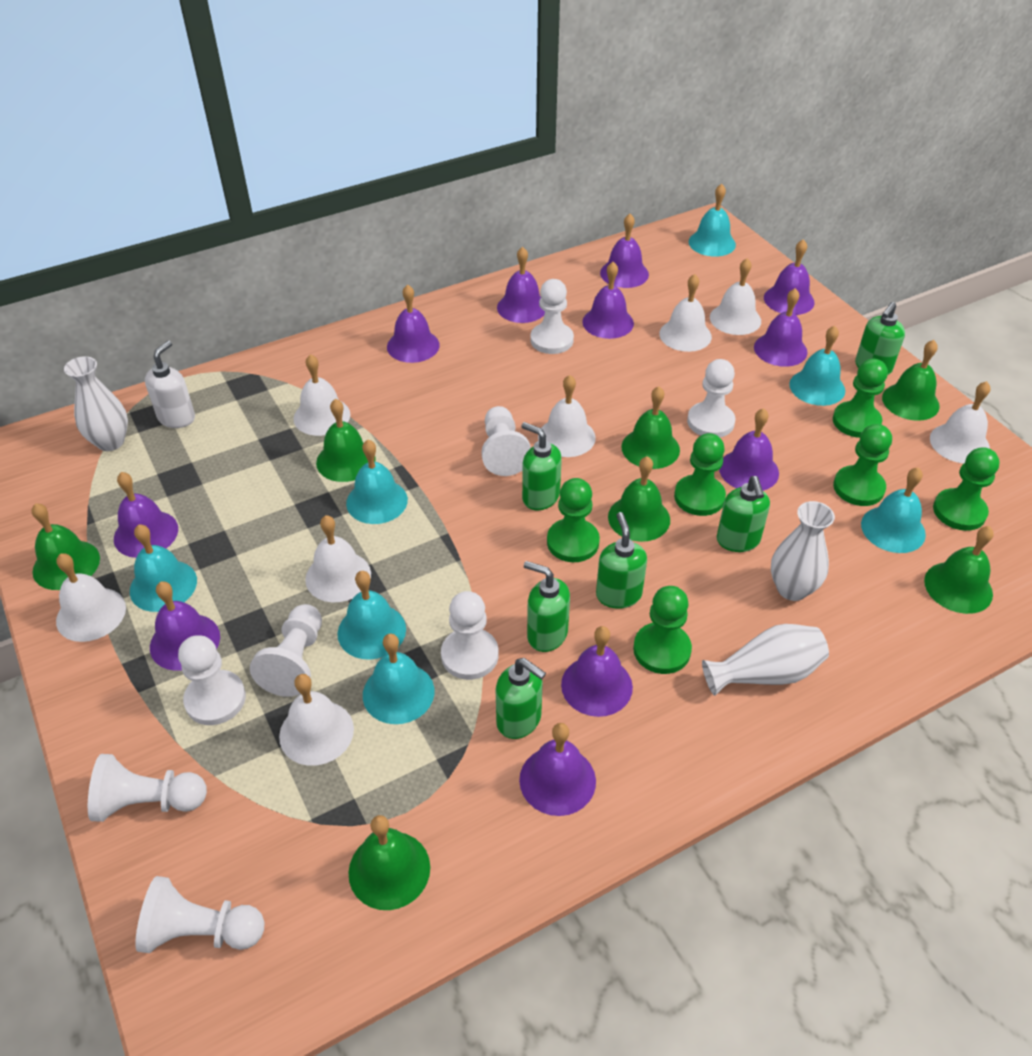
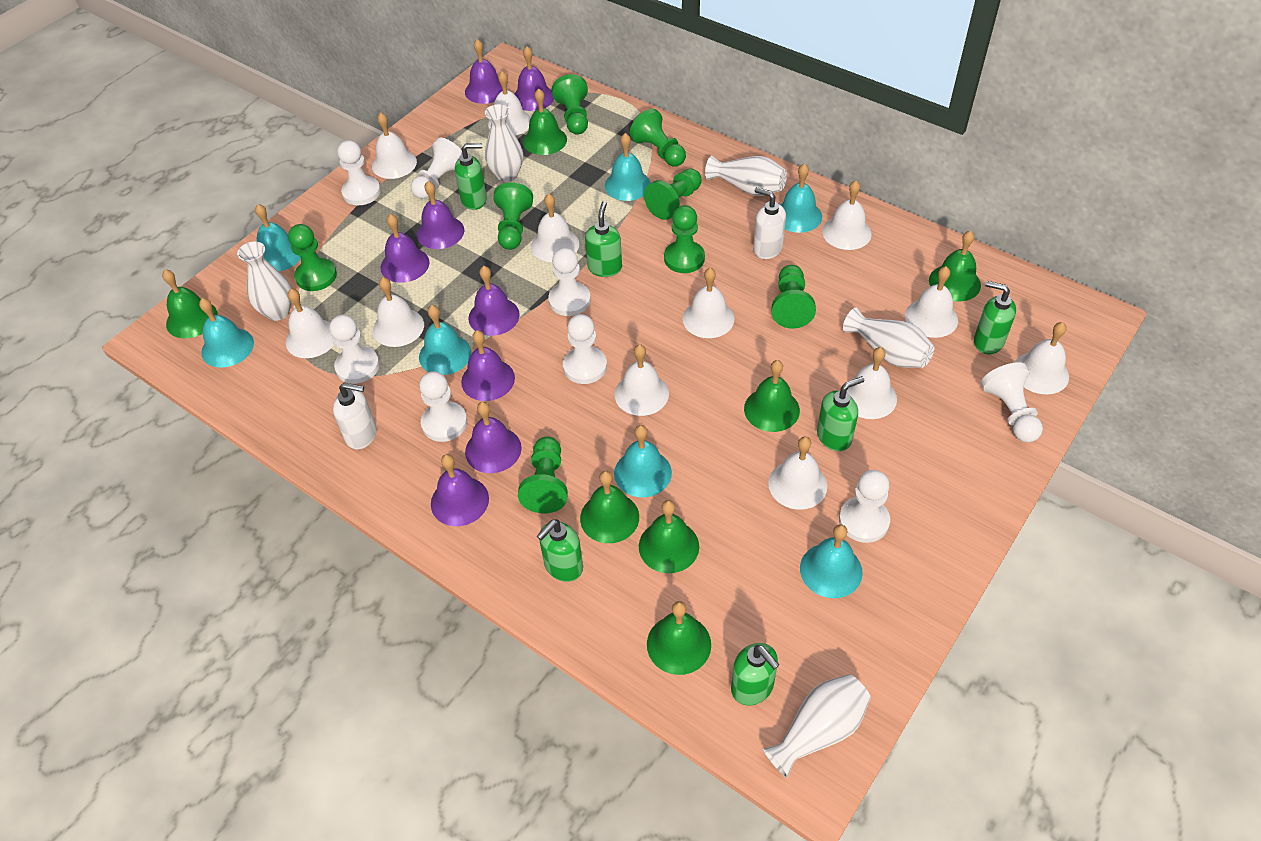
green pawn: [547,478,600,562] [633,586,692,674] [674,433,726,516] [833,359,888,438] [833,424,892,506] [933,447,1000,531] = 6 -> [288,224,337,291] [493,183,533,250] [518,436,568,513] [552,74,588,135] [629,109,686,167] [644,168,702,220] [664,205,705,273] [772,265,816,329] = 8
purple bell: [114,472,178,558] [150,581,220,671] [387,284,440,363] [497,247,545,323] [519,723,596,816] [561,626,633,717] [582,262,634,339] [600,214,649,288] [719,408,779,491] [754,288,808,367] [764,239,815,315] = 11 -> [380,214,429,283] [417,181,464,249] [431,454,489,526] [461,330,515,401] [465,39,503,104] [465,402,522,473] [469,266,520,336] [514,46,554,111] = 8
white bell: [56,553,126,642] [279,674,354,766] [293,354,351,436] [305,515,371,602] [538,375,596,457] [659,274,712,352] [710,258,761,335] [930,381,990,463] = 8 -> [286,289,334,358] [372,112,417,179] [373,277,424,347] [488,71,531,136] [531,194,579,262] [615,344,669,416] [683,268,734,338] [768,437,827,510] [822,180,872,250] [847,347,897,419] [905,266,958,338] [1014,322,1069,394] = 12
white soap dispenser: [145,341,195,428] = 1 -> [333,383,377,449] [753,187,786,259] = 2
white vase: [64,356,128,451] [702,624,829,696] [771,501,835,601] = 3 -> [237,241,292,321] [485,104,523,182] [705,156,787,196] [763,674,871,778] [843,308,934,368] = 5

